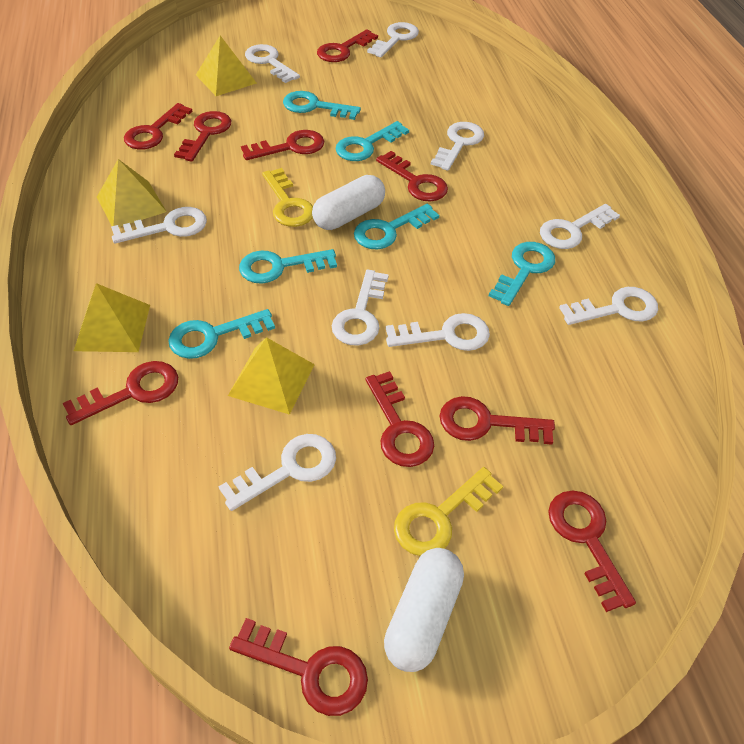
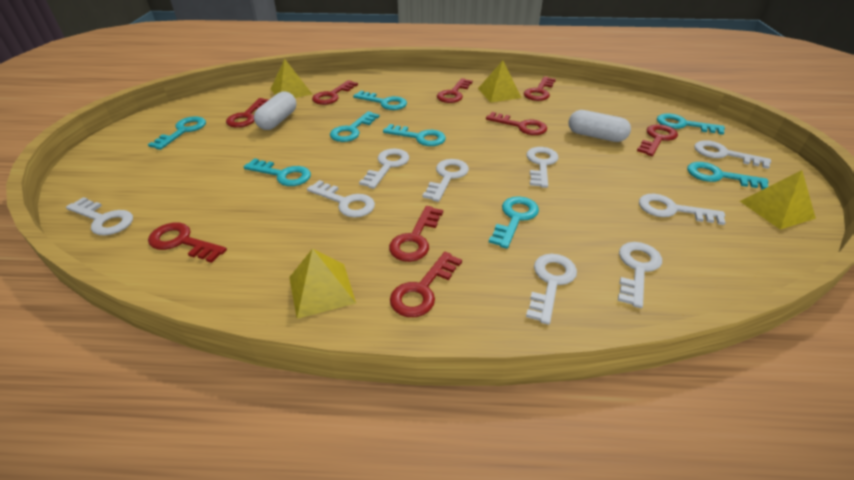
red key: [62,361,178,425] [124,103,193,150] [174,111,231,162] [229,618,368,716] [241,130,324,160] [317,29,378,62] [365,371,434,467] [376,151,448,201] [440,396,555,445] [548,491,636,612] = 10 -> [148,223,227,263] [226,98,270,128] [312,80,358,105] [389,206,443,262] [390,252,462,317] [437,78,473,103] [486,112,547,135] [524,77,556,101] [637,124,678,156] = 9
turquoise key: [168,309,275,359] [239,249,337,284] [283,91,361,120] [336,121,409,161] [354,204,439,249] [489,242,555,306] = 6 -> [148,116,206,150] [244,158,311,186] [330,111,380,142] [353,91,407,110] [383,124,446,146] [489,196,539,249] [657,113,725,135] [687,162,769,190] = 8
yellow key: [262,168,313,227] [394,467,503,556] = 2 -> none = 0

